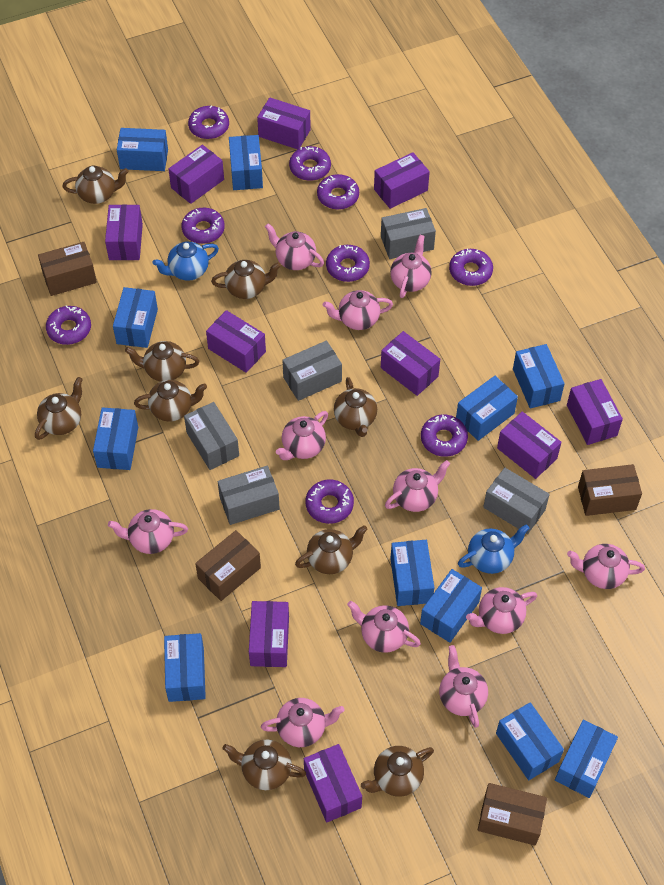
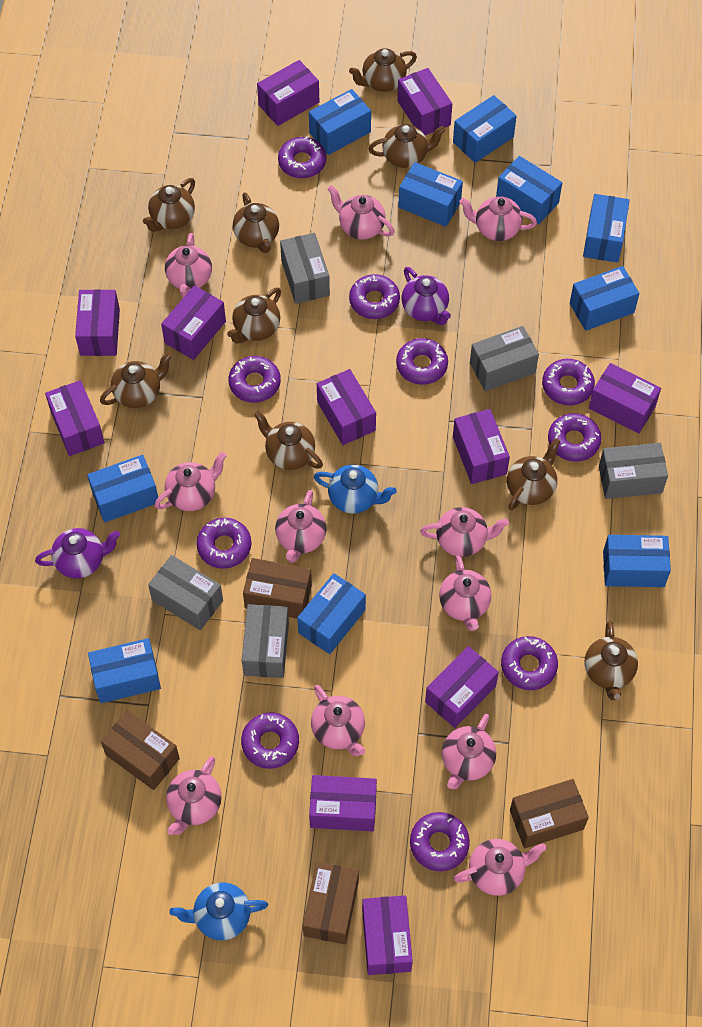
blue box: [93,407,138,470] [113,287,158,348] [117,128,168,171] [164,633,206,702] [229,135,263,190] [390,540,435,606] [420,569,482,643] [456,376,518,441] [496,702,564,780] [513,344,565,408] [555,720,618,798] = 11 -> [87,455,158,522] [88,638,161,703] [297,573,366,654] [309,89,371,155] [398,162,463,227] [453,95,517,163] [496,156,562,225] [570,266,640,331] [583,194,630,263] [603,535,671,587] = 10
purple box: [105,205,143,260] [168,145,224,204] [206,310,266,373] [249,601,289,667] [257,98,311,149] [304,744,362,822] [374,152,430,209] [381,331,440,396] [497,411,562,479] [567,379,623,445] = 10 -> [45,380,104,456] [75,289,120,356] [161,285,226,360] [257,60,319,126] [309,775,377,831] [317,369,376,445] [362,895,413,975] [397,68,452,135] [425,646,499,728] [453,409,510,484] [589,363,661,433] = 11
purple donut: [46,305,91,345] [182,208,225,244] [188,106,229,139] [289,146,331,181] [306,479,354,524] [317,174,359,210] [326,245,370,282] [421,415,468,457] [449,249,493,286] = 9 -> [196,518,252,569] [228,356,281,403] [241,712,299,769] [278,136,327,178] [349,274,400,319] [396,338,448,385] [410,812,470,871] [501,636,558,690] [542,359,595,406] [548,413,601,462] = 10
purple teapot: none = 0 -> [35,528,120,578] [402,267,451,325] = 2

